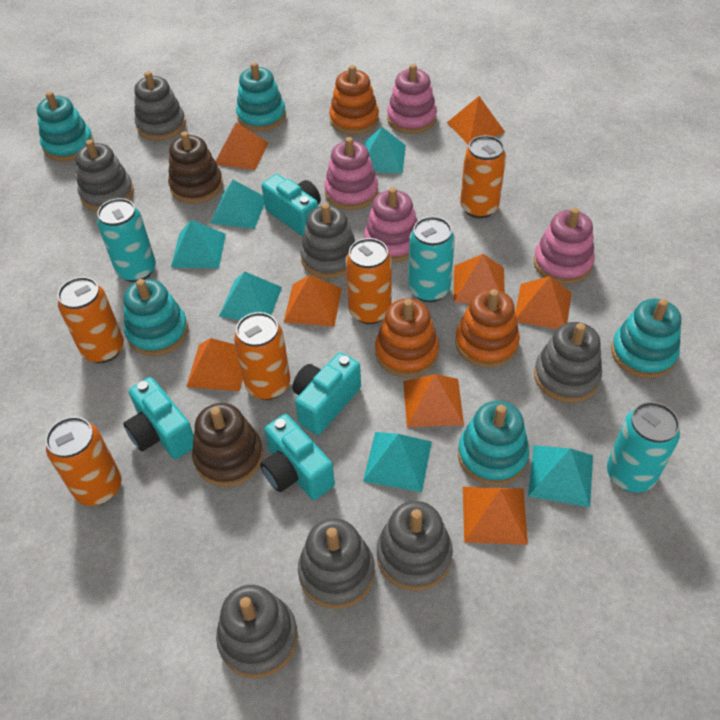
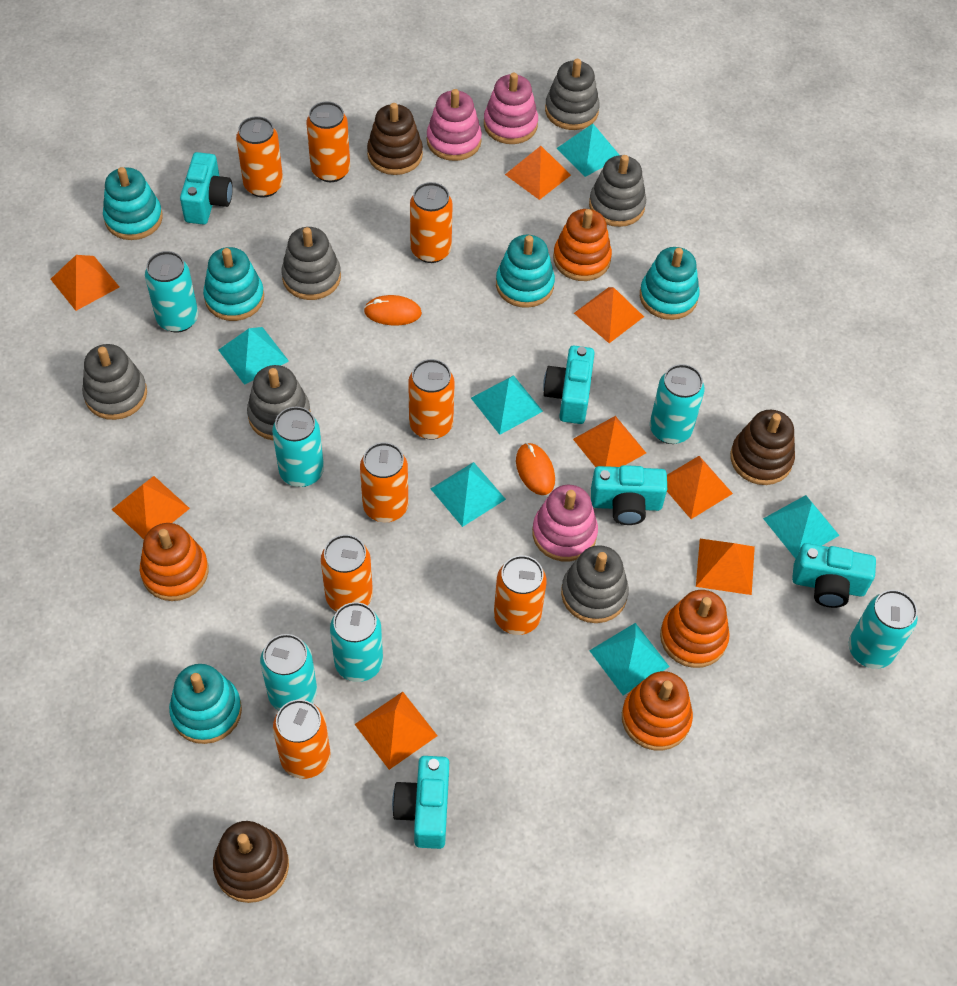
brown stacking toy: [168,132,223,204] [192,403,263,487] = 2 -> [213,821,289,903] [367,103,423,175] [730,410,795,485] = 3
grey stacking toy: [75,140,134,211] [134,71,186,141] [216,585,298,678] [298,518,375,609] [300,203,356,279] [377,501,453,591] [534,322,602,403] = 7 -> [82,344,147,420] [247,365,311,441] [281,227,341,300] [545,59,600,130] [561,545,629,623] [589,155,646,227] = 6
orange can: [46,417,122,506] [57,277,124,363] [234,312,290,400] [346,238,392,324] [460,135,506,219] = 5 -> [236,116,283,197] [273,700,331,779] [306,102,350,182] [321,534,373,612] [360,442,408,522] [408,359,455,440] [410,182,453,263] [494,555,547,635] = 8
orange mouse: none = 0 -> [364,295,422,325] [516,443,555,495] = 2
orange stacking toy: [329,65,379,135] [375,299,439,377] [455,289,520,368] = 3 -> [140,523,209,601] [553,209,612,281] [622,671,693,751] [660,590,730,668] = 4
pink stacking toy: [324,137,378,210] [364,187,418,262] [387,64,437,134] [534,208,595,284] = 4 -> [427,89,482,161] [484,73,538,144] [532,485,598,561] = 3
turquoise camera: [123,377,194,459] [260,414,335,500] [261,174,321,236] [292,352,361,435] = 4 -> [180,152,233,225] [392,756,449,849] [543,346,595,424] [591,465,667,525] [792,543,876,608] = 5
turquoise can: [97,198,156,282] [408,216,455,302] [607,402,680,493] = 3 -> [145,251,198,332] [260,634,317,710] [272,407,324,487] [330,602,383,682] [650,364,705,444] [849,590,918,669] = 6

